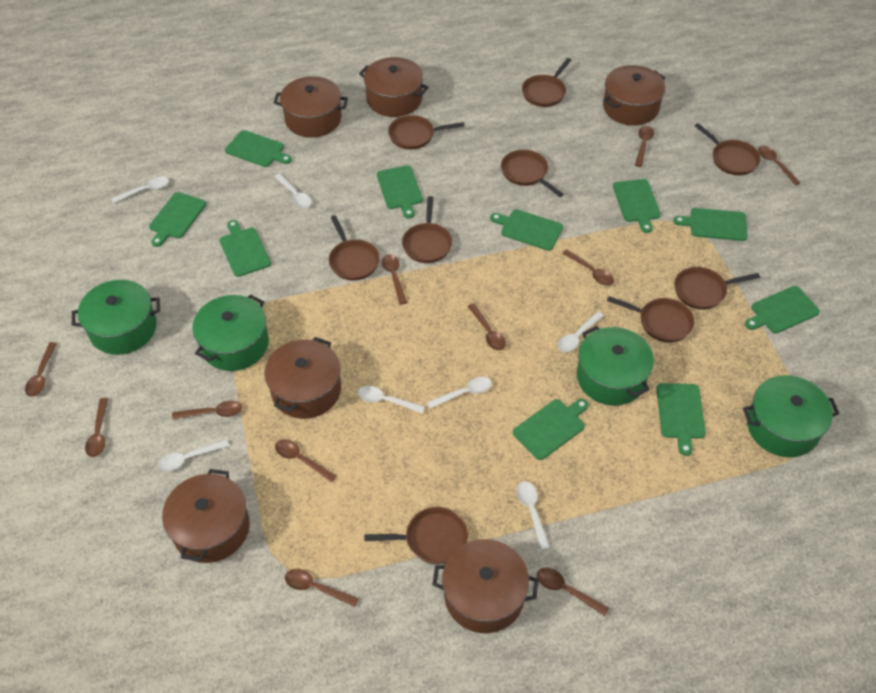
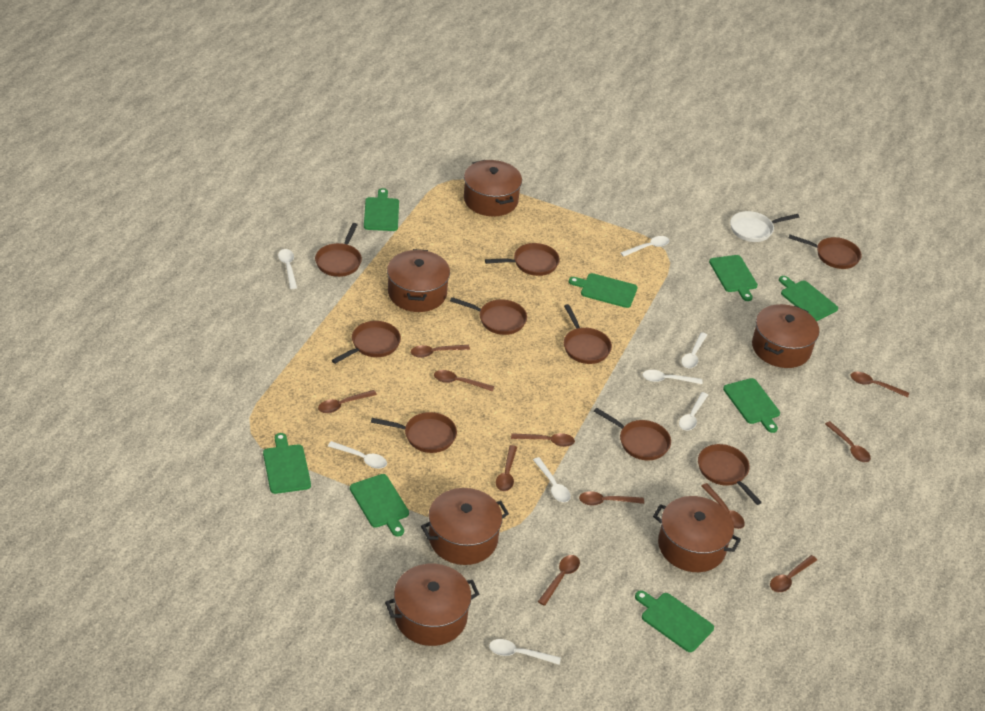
green cutting board: [149,192,206,247] [220,220,271,277] [225,130,292,167] [377,166,423,219] [490,209,563,251] [513,399,588,460] [613,179,661,233] [656,383,706,456] [673,208,748,241] [745,286,820,333] = 10 -> [263,433,311,494] [350,474,409,537] [364,188,399,231] [569,273,637,308] [635,590,714,652] [709,255,758,301] [723,378,780,433] [779,276,838,321] = 8
green pot: [72,280,160,355] [193,294,269,371] [577,326,654,406] [743,375,840,457] = 4 -> none = 0
white pan: none = 0 -> [730,211,799,242] = 1
white spoon: [111,177,169,203] [158,439,229,472] [274,173,312,208] [358,386,425,414] [426,377,492,409] [516,481,550,550] [558,312,604,352] = 7 -> [278,249,297,289] [328,441,387,469] [489,639,561,665] [533,457,571,502] [620,236,670,257] [642,370,703,384] [679,392,708,431] [681,332,707,368] = 8

